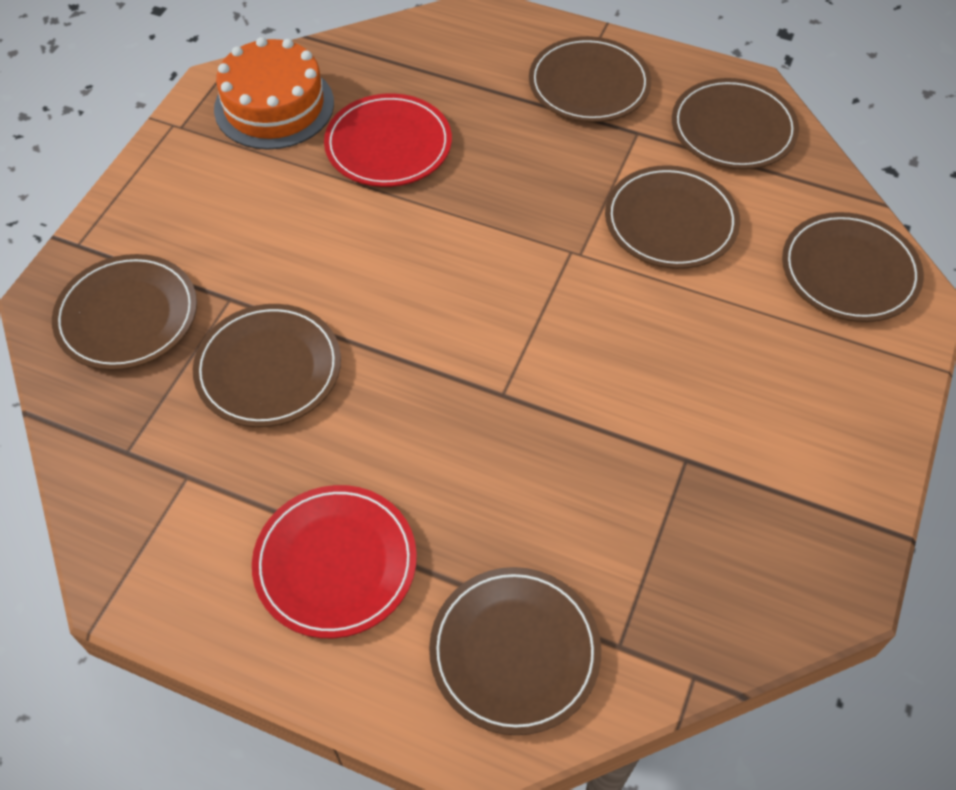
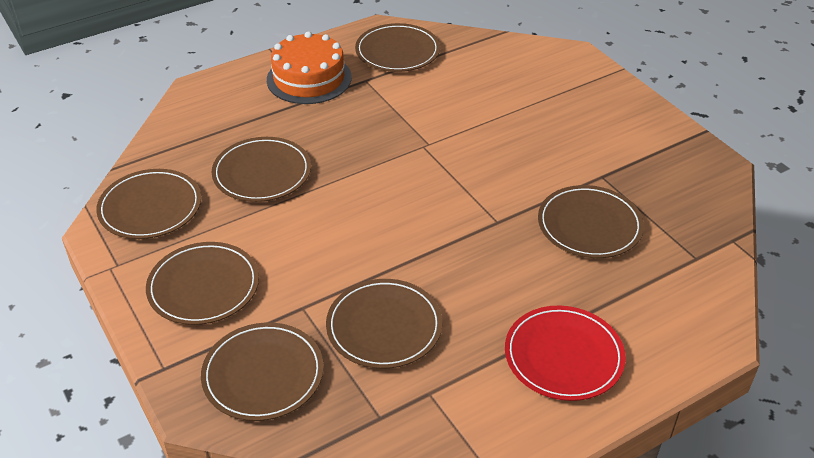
red plate: [252,485,417,638] [324,93,452,187] = 2 -> [505,306,626,401] = 1

